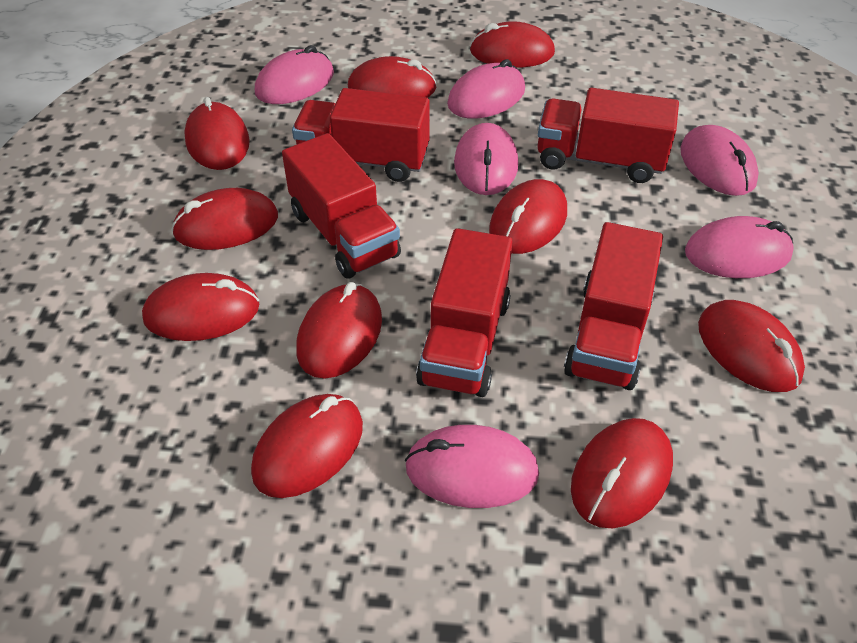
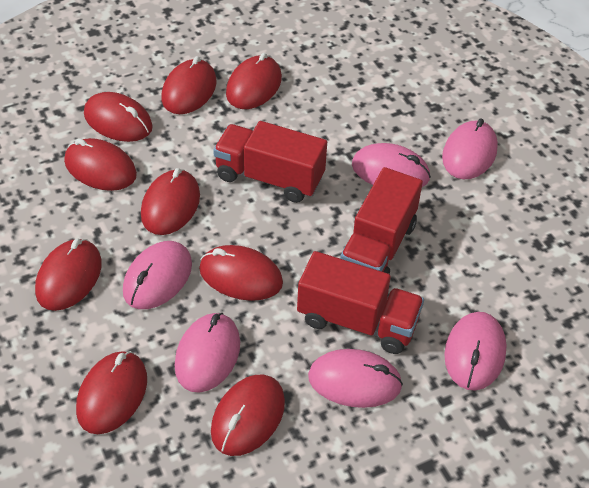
red mouse: [142,273,259,341] [171,188,278,250] [184,97,250,170] [251,394,363,498] [296,282,382,379] [348,56,437,98] [470,21,555,68] [489,179,567,254] [571,418,673,528] [698,300,805,392] = 10 -> [35,239,102,311] [64,138,137,191] [76,351,147,434] [84,92,153,142] [141,168,200,235] [162,56,217,114] [199,245,283,301] [211,375,285,456] [226,53,282,109] = 9
red truck: [282,133,401,279] [292,88,430,182] [416,228,513,397] [537,88,679,183] [564,222,663,390] = 5 -> [213,121,327,203] [297,251,424,354] [340,167,423,274] = 3

